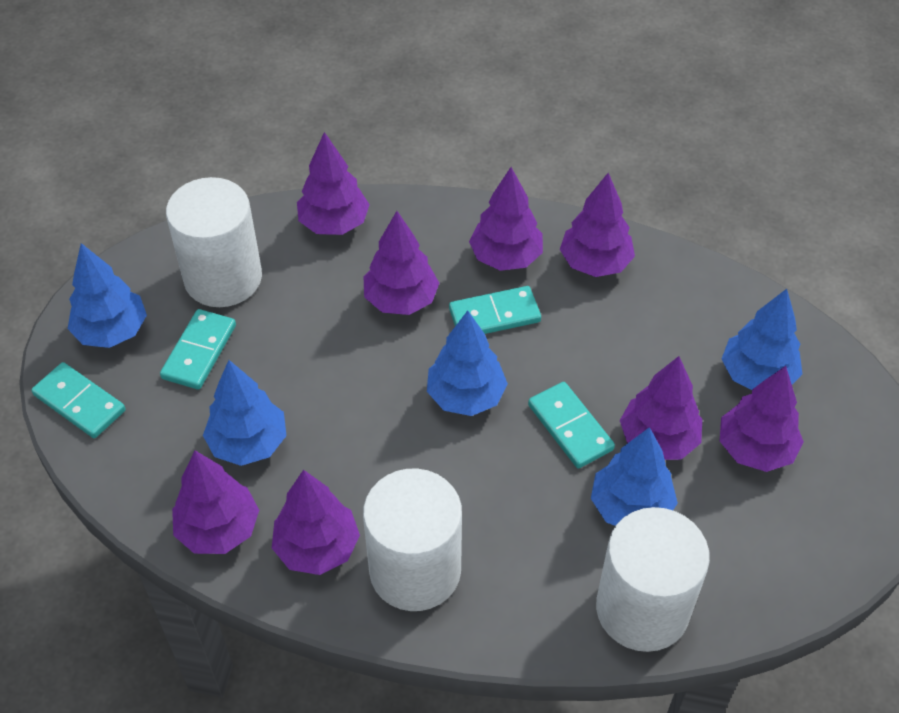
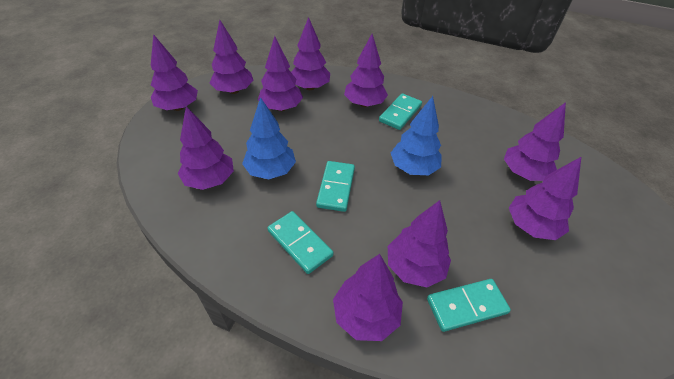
blue tree: [68,243,147,348] [203,360,286,466] [427,310,508,416] [591,427,678,526] [722,289,802,390] = 5 -> [242,97,296,180] [391,96,442,175] = 2
purple tree: [172,450,259,554] [272,470,360,575] [297,132,370,235] [364,211,439,315] [469,167,543,271] [560,173,635,277] [620,356,702,460] [720,366,804,472] = 8 -> [151,34,198,111] [178,106,234,190] [210,20,254,94] [258,36,303,111] [291,17,330,90] [333,254,403,341] [344,34,388,107] [388,200,451,288] [504,102,566,181] [509,157,581,240] = 10
white cylinder: [166,177,262,307] [363,469,462,611] [596,507,710,652] = 3 -> none = 0

